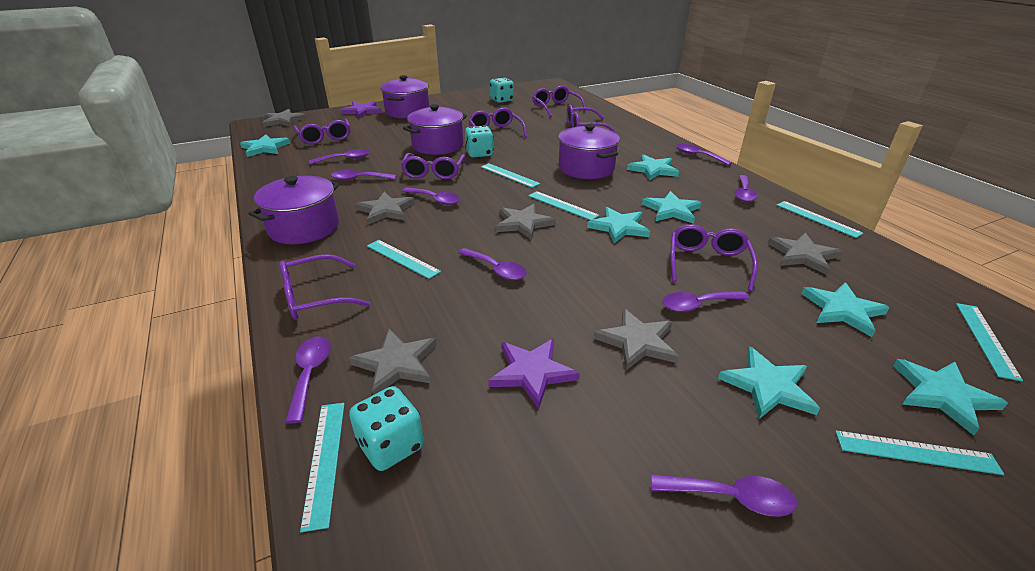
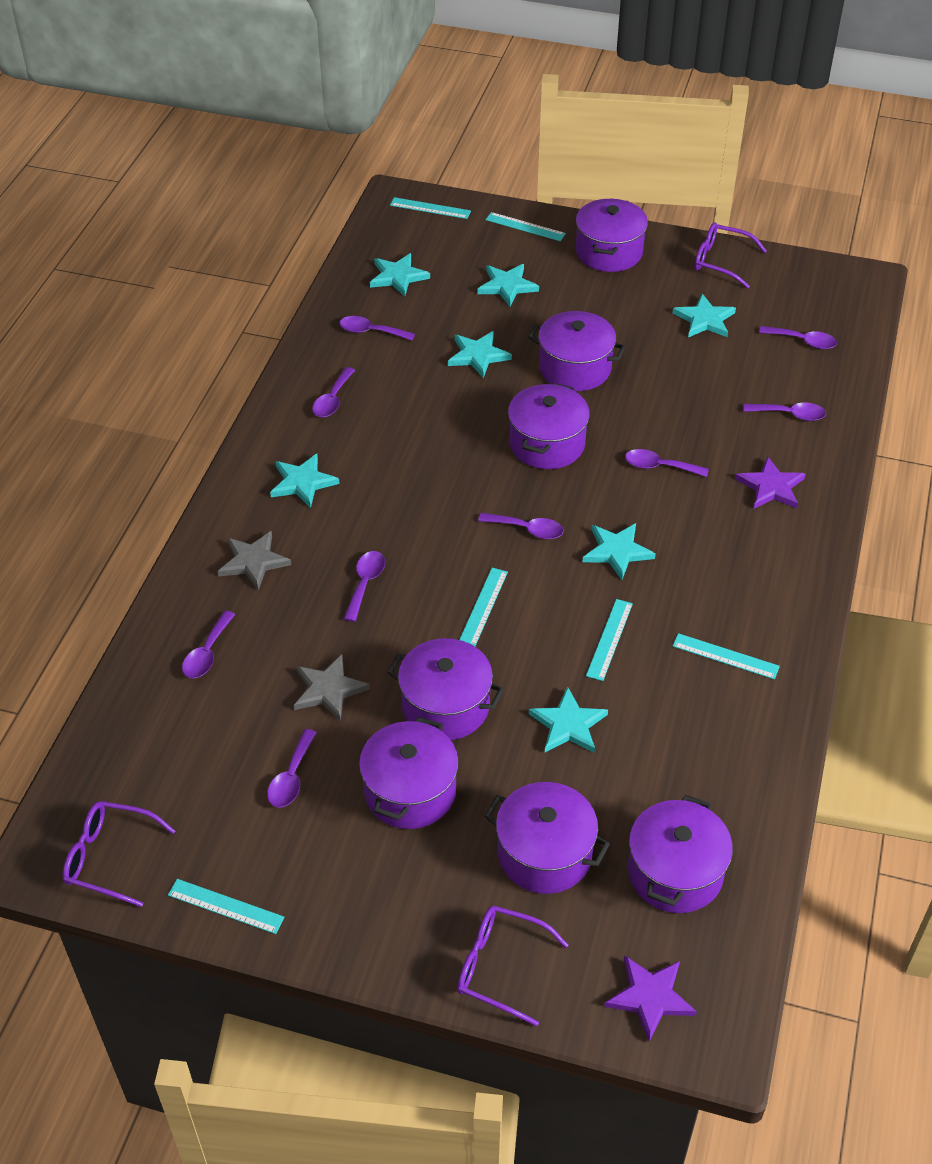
grey star: [263,109,306,127] [349,329,437,395] [355,192,415,225] [496,204,556,240] [594,308,679,370] [768,233,842,275] = 6 -> [218,531,292,591] [294,654,370,721] = 2
purple glasses: [280,254,371,320] [294,119,350,145] [401,153,466,179] [468,108,527,138] [532,86,586,117] [567,105,616,133] [670,224,758,291] = 7 -> [62,801,175,907] [457,906,568,1026] [694,222,767,289] = 3
purple pot: [248,176,339,244] [380,75,429,119] [403,104,467,155] [558,124,620,179] = 4 -> [359,717,459,829] [387,638,504,740] [485,782,610,894] [508,383,590,469] [528,311,626,391] [576,198,648,272] [628,795,733,913] = 7
turquoise dice: [349,386,424,471] [465,125,494,158] [490,77,514,103] = 3 -> none = 0
turquoise ruler: [300,403,345,532] [367,240,441,279] [481,163,540,188] [528,191,599,220] [777,201,863,238] [835,430,1004,475] [956,303,1023,381] = 7 -> [168,879,285,934] [390,197,471,219] [459,568,508,646] [486,212,566,241] [586,599,633,681] [673,633,780,679] = 6

